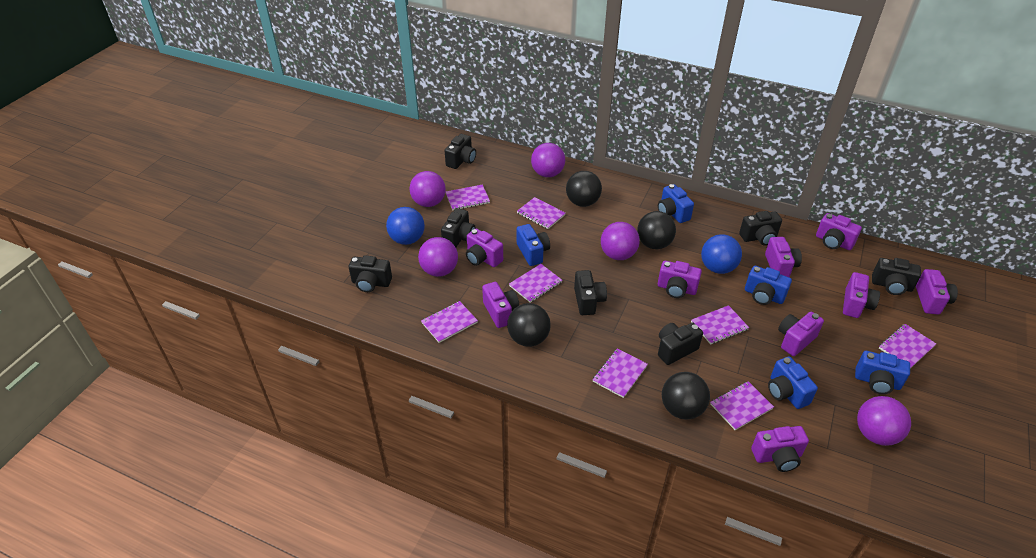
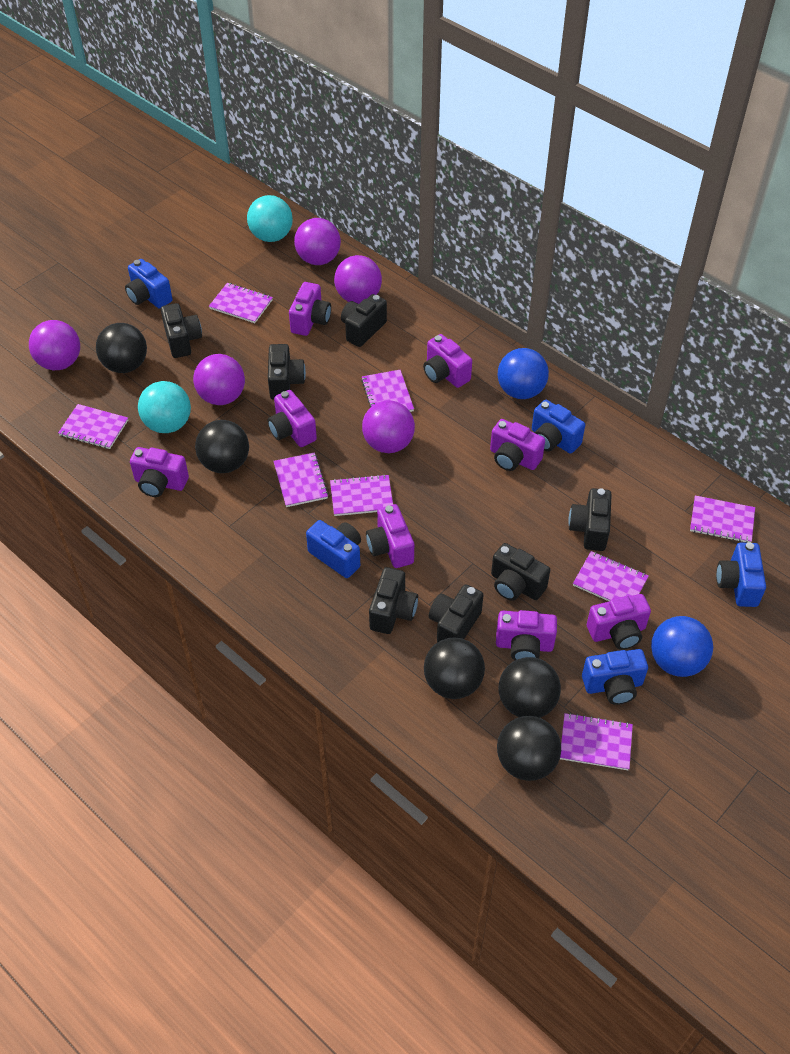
black ball: [507,303,551,347] [566,171,602,207] [637,211,676,249] [662,372,710,419] = 4 -> [96,323,147,373] [195,420,249,473] [424,637,485,699] [497,716,561,781] [499,657,561,718] = 5
purple camera: [466,228,503,267] [482,282,519,328] [658,261,702,298] [751,426,809,472] [765,237,802,277] [778,312,824,356] [816,213,862,250] [843,272,880,318] [916,269,958,314] = 9 -> [130,447,189,497] [268,390,317,447] [289,282,331,336] [366,504,414,568] [423,334,472,388] [490,419,545,471] [496,610,557,661] [587,594,651,650] = 8
turquoise ball: none = 0 -> [138,381,191,433] [247,195,293,242] = 2

